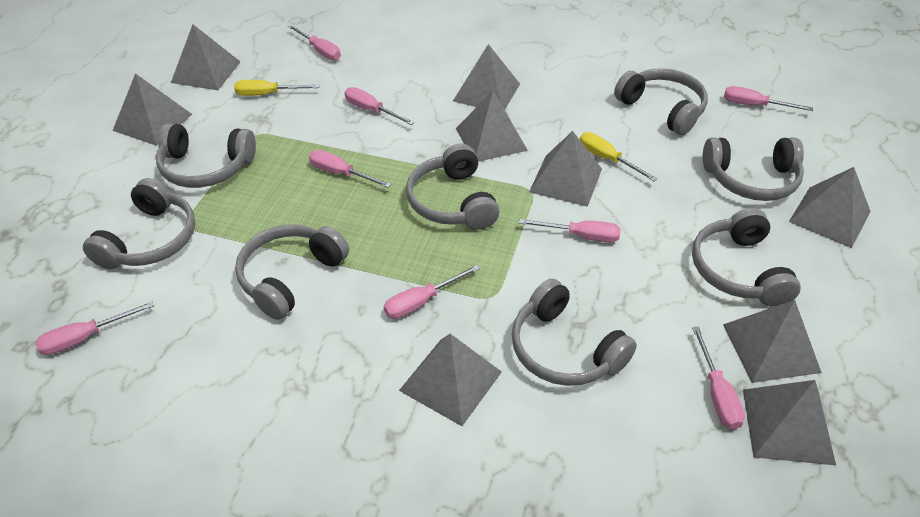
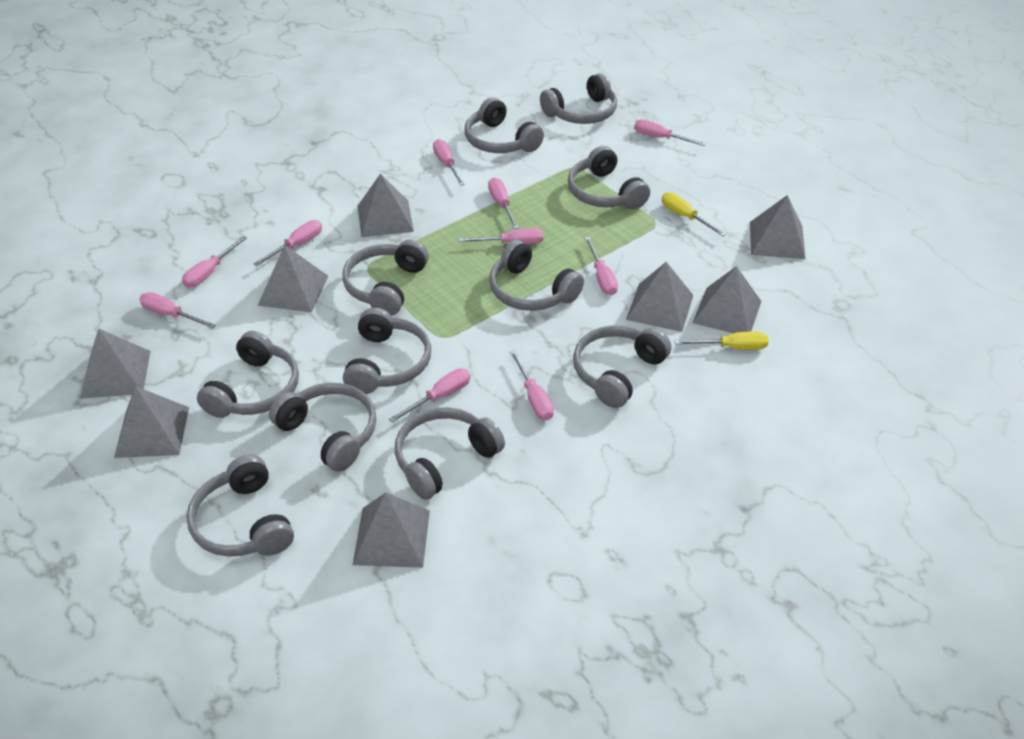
grey headphones: [83,178,196,269] [156,123,256,188] [235,224,349,320] [406,144,500,230] [512,279,637,386] [614,68,708,135] [692,208,801,307] [703,138,804,201] = 8 -> [186,455,294,557] [197,331,299,418] [269,383,376,472] [342,239,429,316] [343,308,431,394] [395,407,505,499] [465,98,544,153] [489,240,584,311] [540,73,617,124] [568,146,650,209] [573,325,671,408] = 11
grey pyramid: [113,73,192,146] [171,25,240,90] [399,334,502,426] [453,44,520,110] [456,91,528,162] [529,131,602,207] [723,300,822,383] [743,380,836,465] [789,167,871,248] = 9 -> [80,328,151,399] [114,386,189,458] [258,245,328,312] [353,493,430,568] [358,173,414,237] [626,262,693,332] [693,266,762,333] [750,195,805,259] = 8
pink screwdriver: [35,301,154,355] [288,24,341,60] [309,150,391,188] [344,87,415,125] [384,265,480,319] [519,219,621,242] [692,327,745,429] [724,86,813,111] = 8 -> [139,292,215,328] [182,236,247,288] [254,220,322,266] [389,368,471,423] [433,139,465,186] [459,228,543,244] [488,177,519,229] [510,350,554,420] [585,237,618,295] [634,119,706,146] = 10

